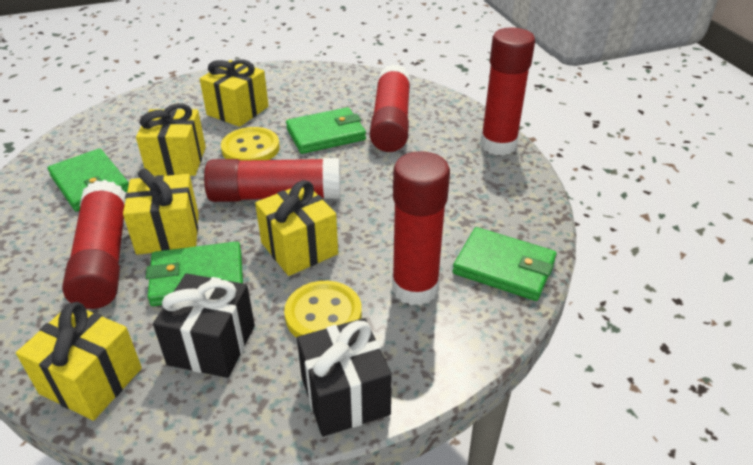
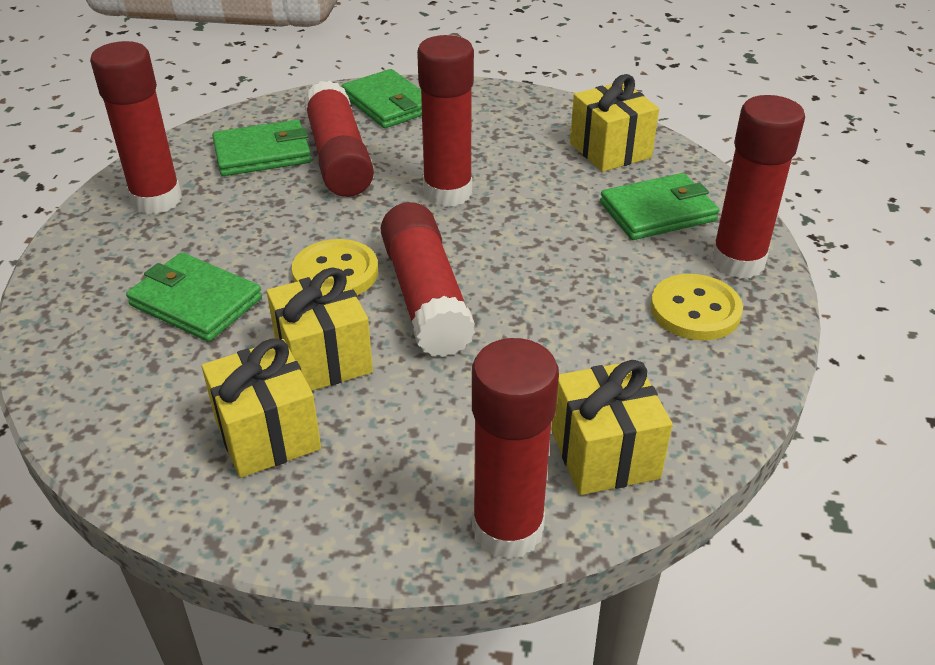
black gift: [153,273,255,378] [297,318,392,437] = 2 -> none = 0
red glue stick: [62,180,126,309] [204,158,341,202] [370,64,411,152] [392,151,450,306] [480,27,535,156] = 5 -> [90,41,182,214] [304,80,374,197] [381,202,476,357] [417,35,474,207] [472,338,559,560] [711,95,805,279] = 6
yellow gift: [16,302,142,421] [123,168,199,255] [136,103,206,176] [200,60,269,127] [255,180,338,276] = 5 -> [202,338,321,478] [267,267,373,391] [551,360,673,495] [570,74,659,172] = 4

